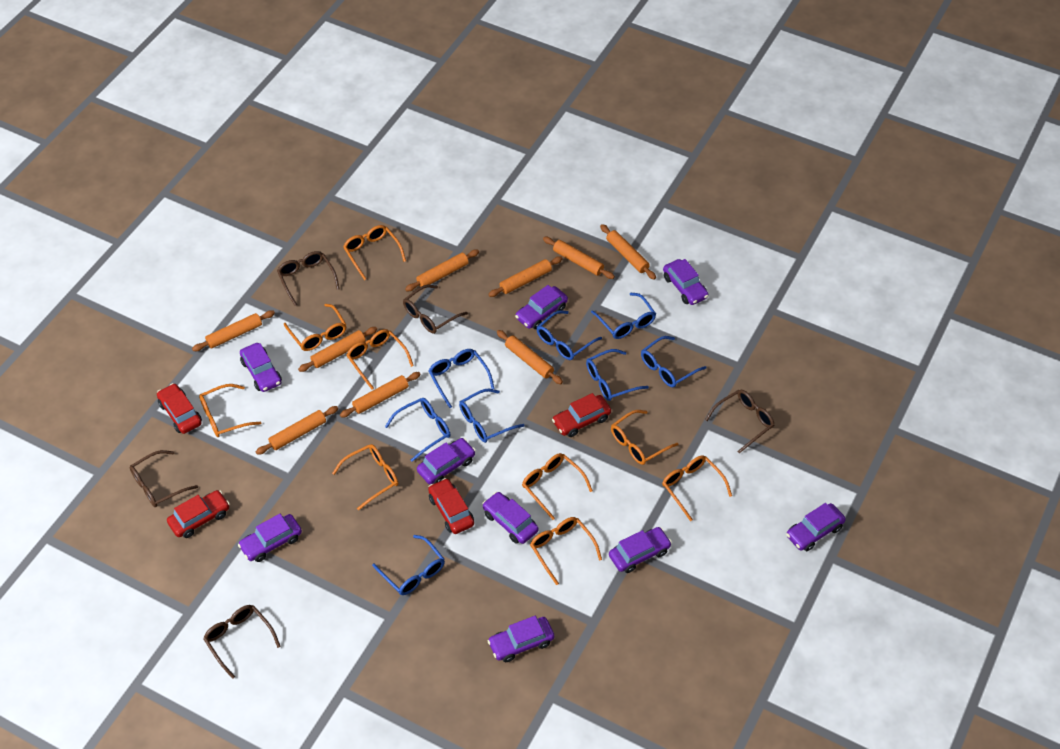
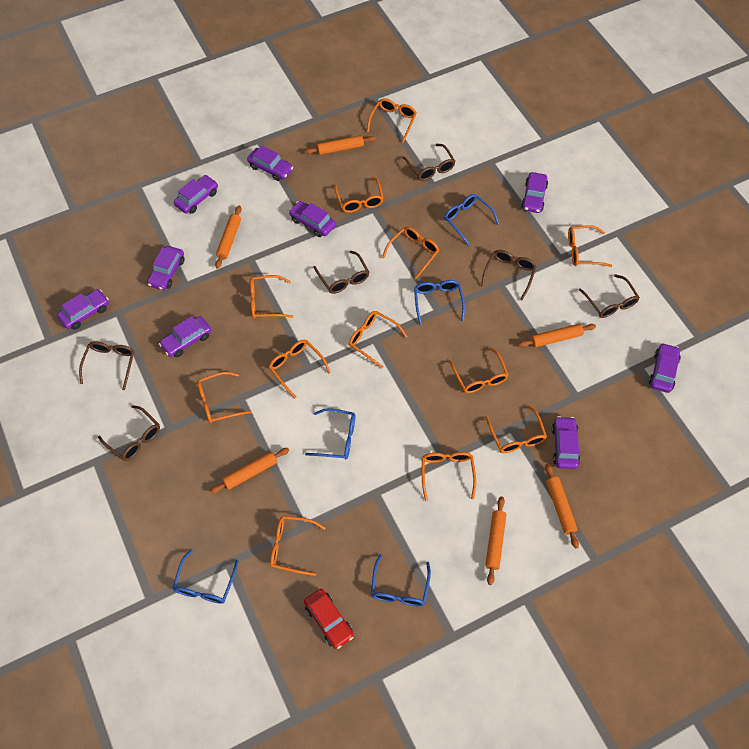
blue glasses: [372,535,445,595] [385,398,451,462] [429,349,495,408] [459,389,525,443] [537,310,602,360] [586,349,649,401] [591,293,656,339] [641,336,707,387] = 8 -> [173,549,239,604] [305,408,355,459] [371,554,431,606] [414,280,465,325] [444,194,499,246] = 5
brown glasses: [130,450,198,507] [203,605,281,679] [277,251,339,306] [403,285,468,334] [705,390,774,453] = 5 -> [79,341,135,390] [98,405,160,461] [313,251,369,294] [402,144,456,181] [481,250,537,300] [579,274,640,318] = 6
orange glasses: [199,384,261,437] [284,304,346,351] [332,444,398,510] [343,225,406,280] [346,329,414,389] [522,453,593,520] [530,517,602,585] [611,410,679,465] [662,455,732,521] = 9 -> [197,372,251,423] [250,275,293,318] [269,340,331,399] [270,516,326,576] [334,177,384,213] [349,311,407,368] [367,98,417,143] [382,227,439,280] [422,452,476,501] [449,348,509,393] [486,405,547,453] [568,225,612,267] = 12
orange rolling pin: [192,310,275,351] [256,406,338,455] [298,327,377,372] [340,372,421,418] [405,250,479,291] [488,256,563,297] [497,330,563,384] [543,237,615,279] [600,224,656,280] = 9 -> [210,448,289,494] [215,206,242,269] [305,135,376,155] [485,496,506,585] [518,324,596,348] [545,464,579,549] = 6
red car: [157,383,202,434] [167,490,230,538] [428,478,474,534] [552,393,611,437] = 4 -> [304,589,354,649] = 1

